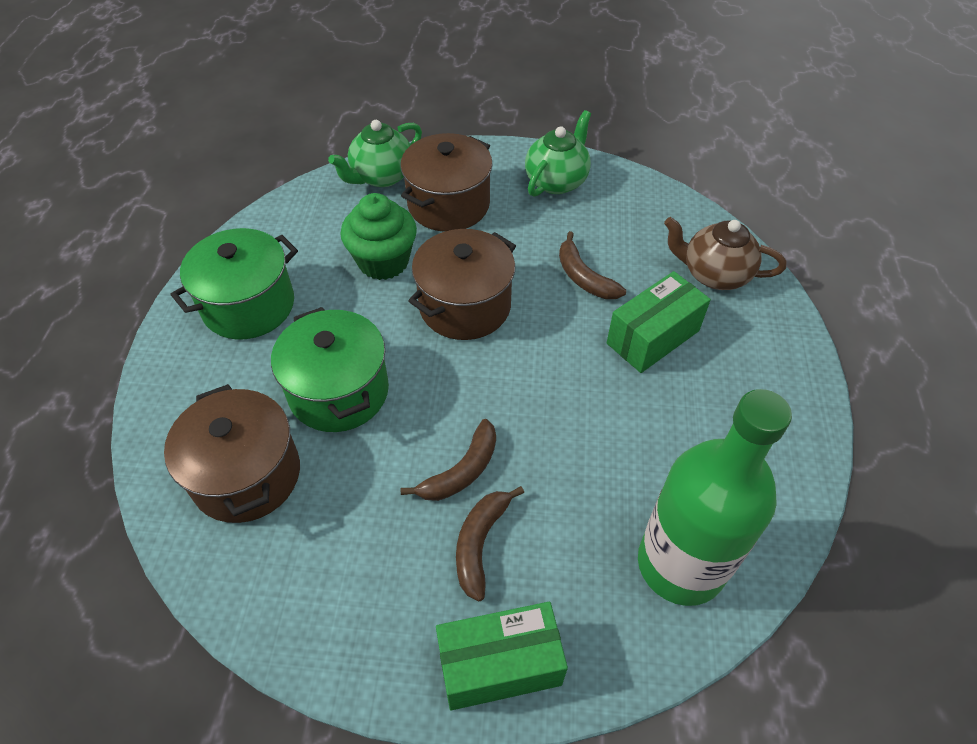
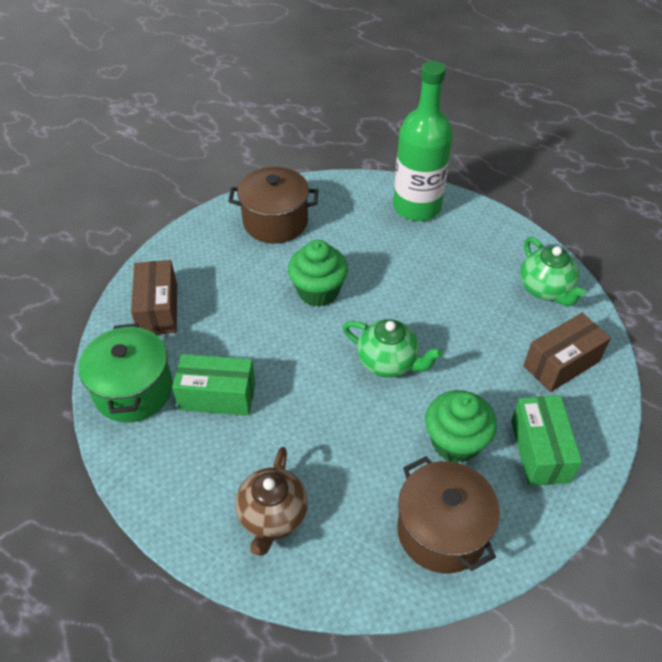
brown banana: [401,419,496,501] [456,486,524,601] [559,231,626,299] = 3 -> none = 0
brown box: none = 0 -> [131,260,177,335] [523,313,611,392] = 2
brown pot: [164,384,300,523] [401,133,493,232] [408,229,516,340] = 3 -> [228,167,318,243] [397,456,500,573] = 2
green cupcake: [340,193,417,280] = 1 -> [288,240,348,307] [425,390,497,463] = 2
green pot: [171,228,298,339] [271,307,389,432] = 2 -> [78,323,173,423] = 1

